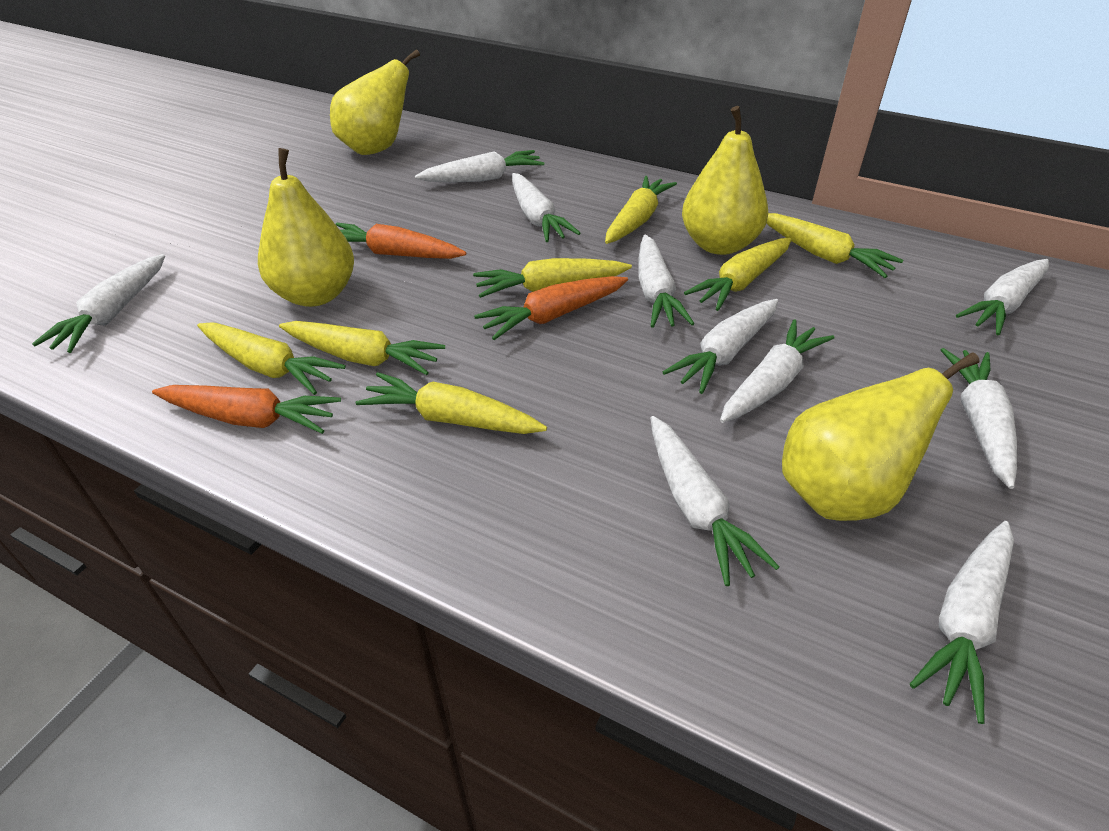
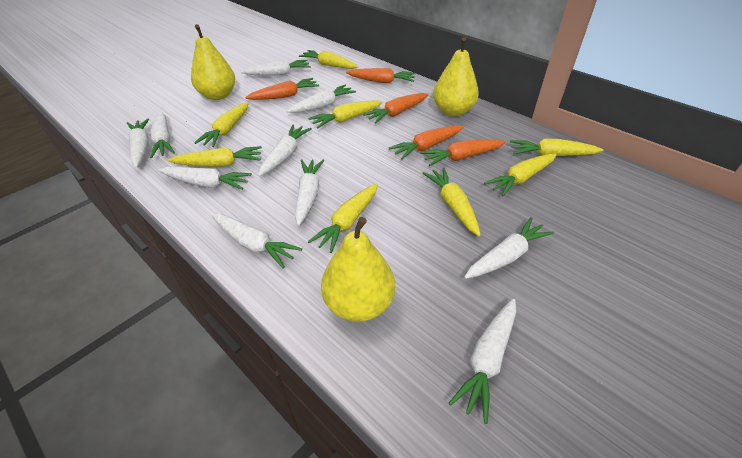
orange carrot: [152,385,341,434] [336,223,466,259] [474,276,628,340] = 3 -> [245,78,319,100] [346,68,416,83] [363,93,429,124] [389,125,463,160] [420,140,506,166] = 5
yellow carrot: [197,322,346,395] [279,321,445,375] [356,372,547,434] [473,258,632,298] [605,176,677,244] [684,238,791,311] [766,213,903,278] = 7 -> [168,146,262,167] [194,102,249,147] [299,50,359,69] [308,100,383,129] [308,184,378,253] [422,168,481,236] [484,154,557,196] [510,139,603,156] = 8
yellow pear: [258,148,354,307] [330,49,420,155] [682,106,768,255] [782,352,980,521] = 4 -> [191,24,235,100] [321,217,395,322] [433,37,479,116] = 3

